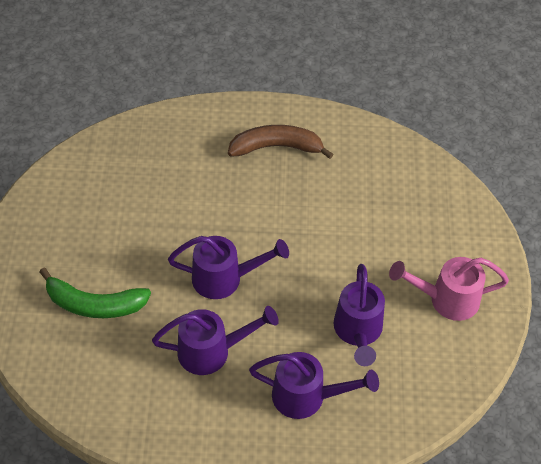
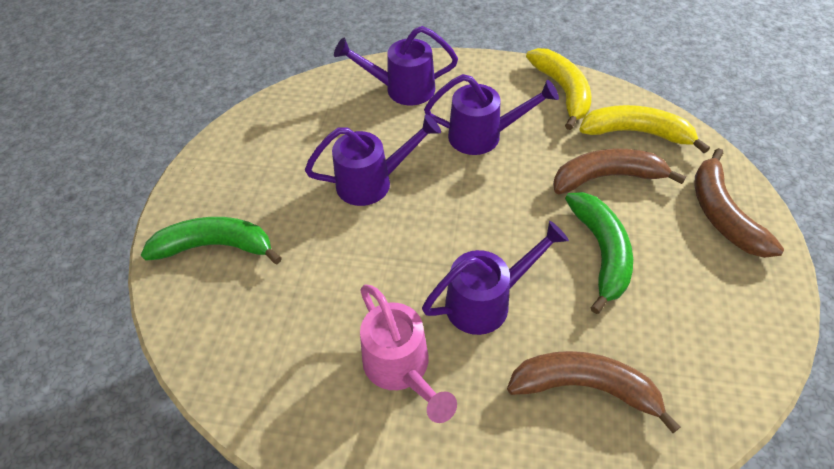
brown banana: [228,125,334,159] = 1 -> [507,351,680,433] [553,149,686,194] [695,148,784,258] = 3
green banana: [40,268,151,318] = 1 -> [141,217,282,264] [565,192,633,314] = 2
yellow banana: none = 0 -> [526,48,591,130] [579,105,710,154] = 2

